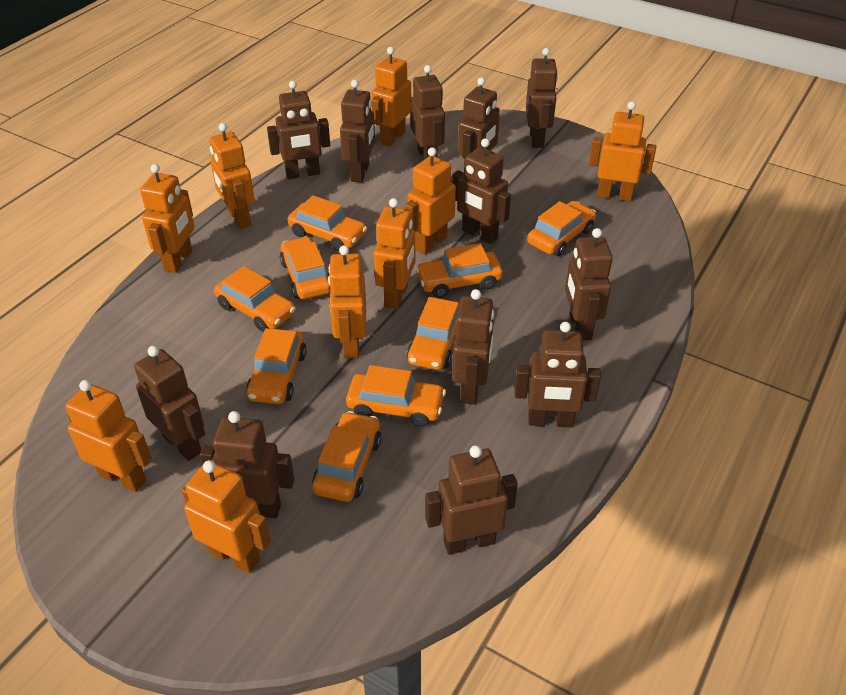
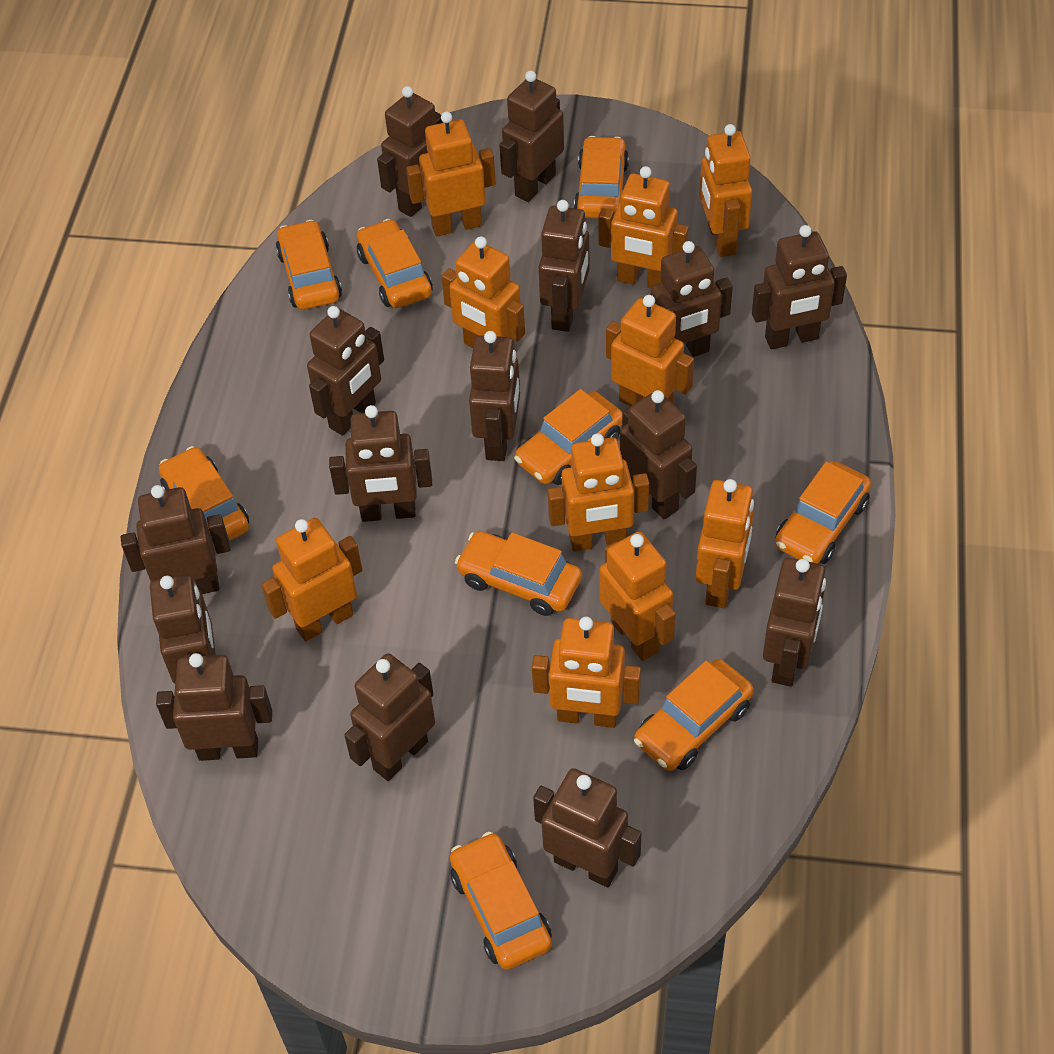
brown robot: [134,346,205,461] [200,411,295,518] [267,81,330,179] [340,80,375,183] [410,65,445,160] [425,445,518,555] [452,138,511,244] [452,289,494,405] [458,77,500,173] [515,322,601,428] [526,48,558,148] [565,228,613,341] = 12 -> [120,485,231,594] [150,574,216,684] [156,653,272,761] [307,306,384,436] [329,405,432,522] [344,653,435,781] [377,86,444,217] [469,331,520,461] [500,71,564,202] [533,768,641,887] [539,200,590,332] [620,390,697,519] [651,241,733,357] [752,225,847,349] [763,558,826,687] = 15
orange robot: [65,380,152,492] [140,164,195,273] [182,460,271,573] [209,123,255,229] [328,245,366,359] [371,47,411,147] [374,198,415,309] [405,147,456,255] [589,101,656,201] = 9 -> [261,518,362,642] [406,112,496,236] [441,236,525,350] [532,617,641,728] [548,433,649,552] [598,166,689,288] [599,531,675,661] [606,295,694,406] [696,479,754,608] [699,124,752,257] = 10

